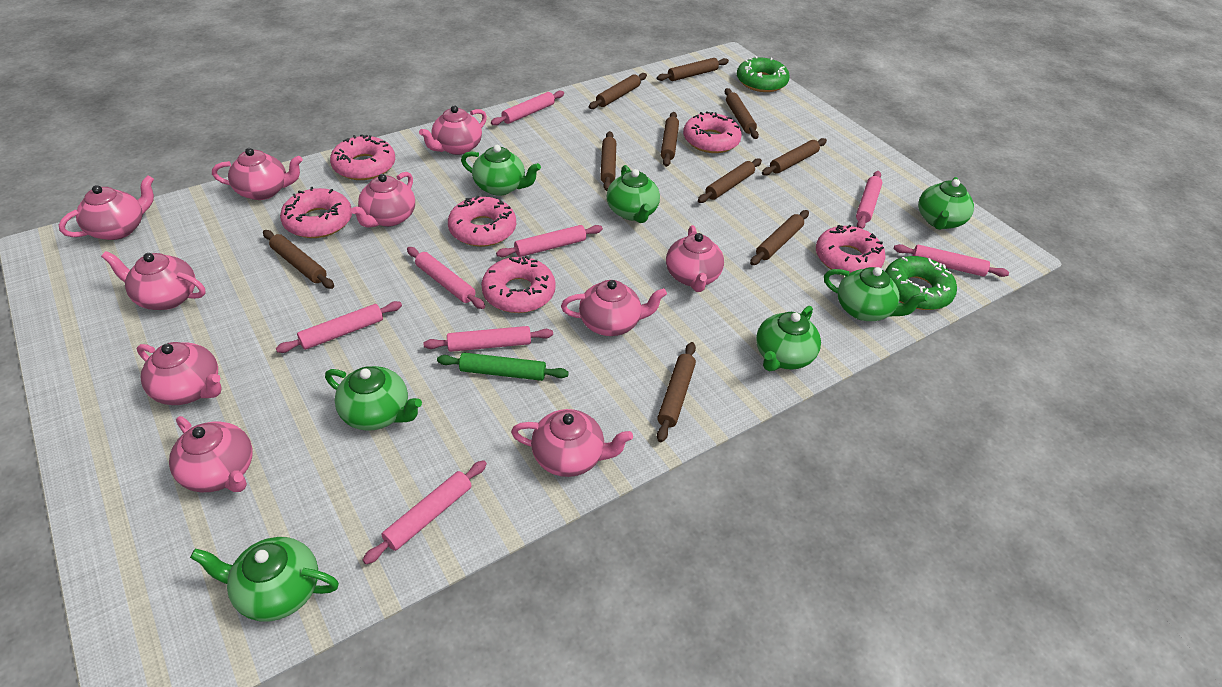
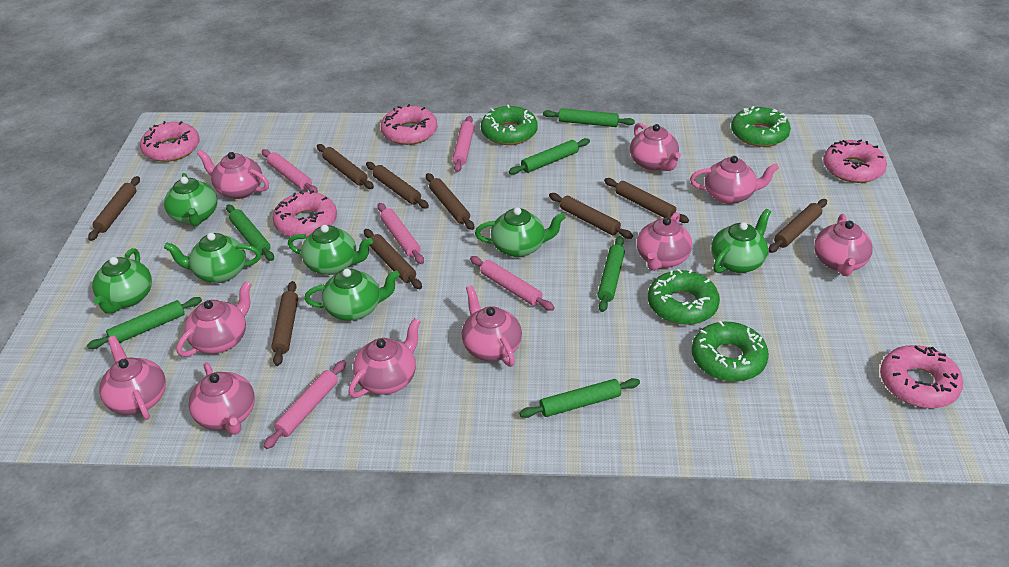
brown rolling pin: [263,230,334,289] [589,73,647,109] [600,131,616,191] [657,58,729,81] [657,342,696,442] [661,112,679,167] [698,158,762,203] [725,88,759,139] [750,210,809,265] [762,138,827,176] = 10 -> [88,176,140,241] [271,281,298,366] [317,144,374,189] [364,229,422,289] [366,162,429,208] [426,173,474,230] [549,193,633,239] [604,178,689,223] [768,199,827,253] = 9
green donut: [737,56,790,92] [885,256,957,310] = 2 -> [481,105,538,145] [648,269,720,325] [692,321,769,382] [731,106,791,147] = 4
green rolling pin: [437,353,569,381] = 1 -> [87,297,202,349] [226,204,274,261] [509,138,590,175] [519,378,640,418] [543,108,635,127] [598,236,625,312] = 6
pink donut: [280,187,352,238] [330,134,395,180] [448,196,516,247] [481,256,556,313] [683,111,742,153] [816,225,886,273] = 6 -> [140,121,200,162] [273,190,337,238] [381,104,437,145] [823,139,887,183] [880,345,963,408] = 5
pink rolling pin: [276,301,402,353] [363,460,487,564] [407,247,485,309] [423,326,553,352] [491,90,564,126] [496,225,603,257] [856,171,882,229] [894,244,1009,277] = 8 -> [262,149,318,193] [264,360,346,449] [378,203,424,264] [453,116,474,172] [470,256,555,311] = 5

